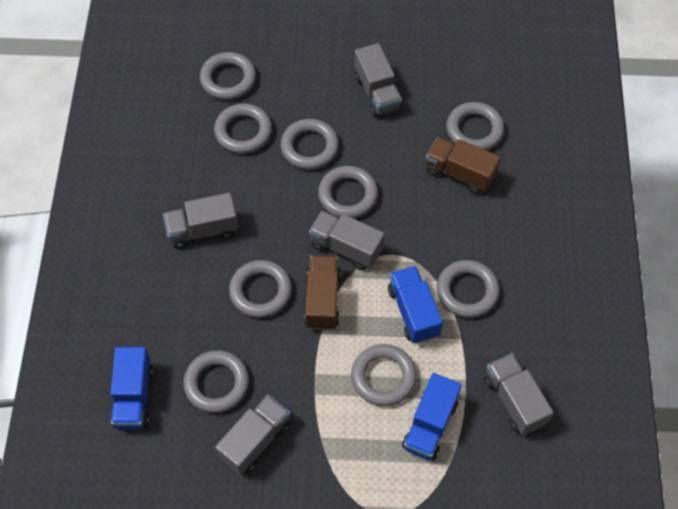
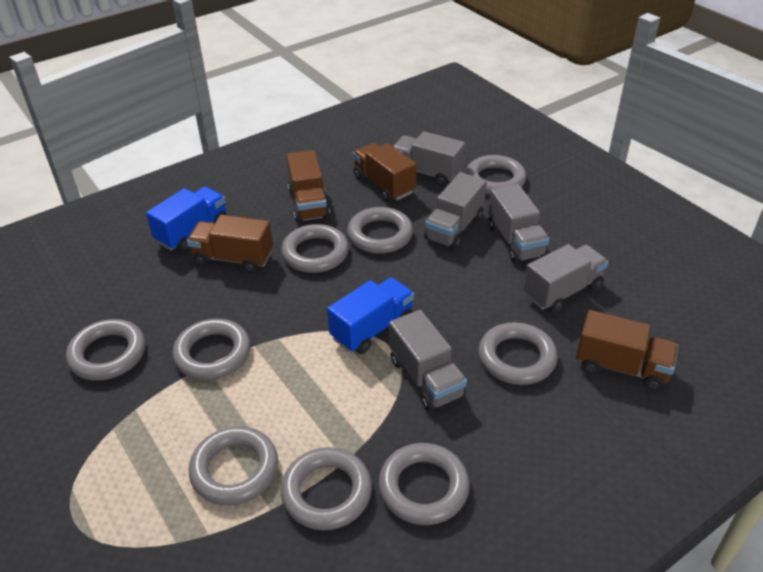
blue truck: [110,347,154,429] [388,266,443,343] [402,373,462,461] = 3 -> [146,186,227,251] [327,277,414,354] = 2
brown truck: [304,255,341,330] [426,137,500,194] = 2 -> [187,215,273,273] [286,150,330,223] [353,143,417,202] [576,310,678,391] = 4

